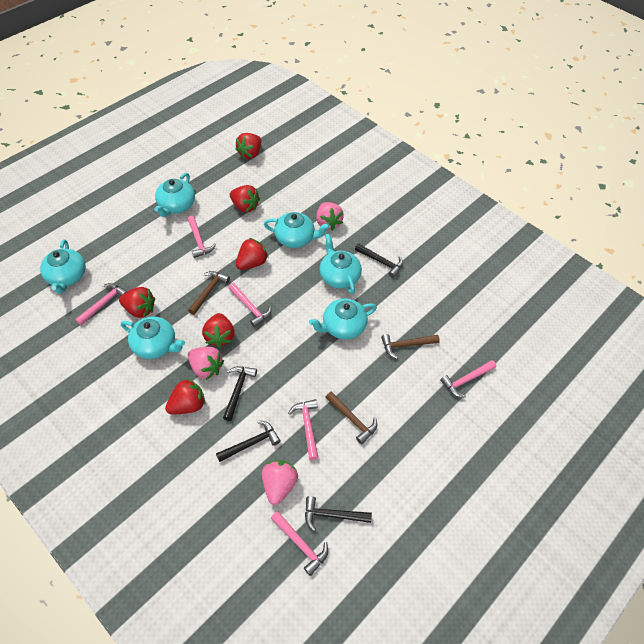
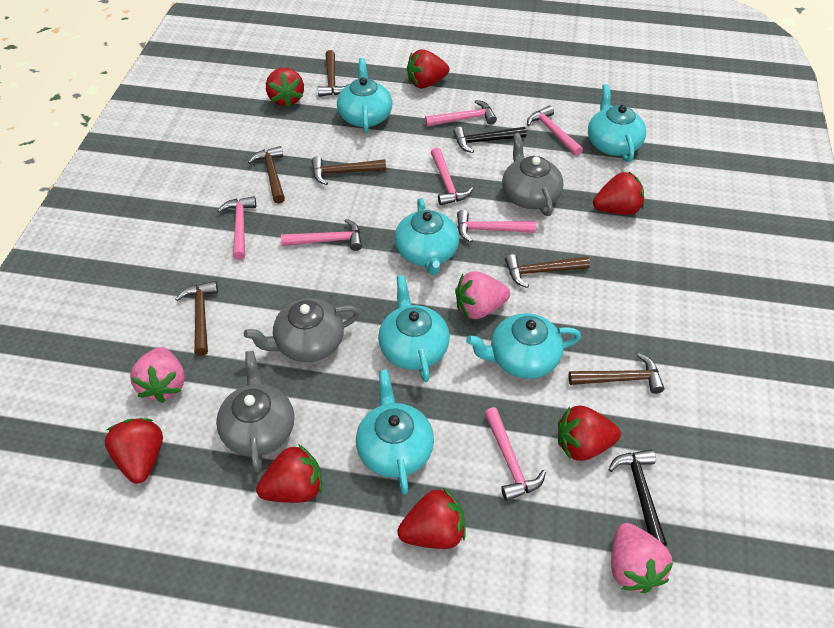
black hammer: [216,420,281,462] [223,366,257,421] [305,496,372,531] [355,243,403,278] = 4 -> [453,127,527,153] [608,449,667,546] = 2
brown hammer: [188,271,230,315] [325,392,377,444] [381,334,440,359] = 3 -> [175,281,218,356] [248,146,285,204] [312,157,386,185] [318,50,349,97] [505,254,590,288] [568,353,665,394] = 6
grey teapot: none = 0 -> [216,351,294,473] [244,298,360,362] [502,133,563,216] = 3
pink hammer: [75,283,127,325] [187,216,216,258] [229,283,271,327] [271,511,328,576] [288,399,319,460] [440,360,496,398] = 6 -> [217,196,256,260] [281,219,362,251] [425,100,497,127] [431,148,473,205] [457,210,536,242] [484,407,546,501] [527,105,583,156] = 7
red strawberry: [119,287,155,318] [165,378,205,414] [202,313,235,348] [230,185,260,213] [235,133,261,159] [236,238,268,270] = 6 -> [105,418,163,483] [256,444,322,503] [266,68,304,108] [397,488,465,549] [407,49,449,88] [558,406,621,461] [593,172,644,215] = 7

